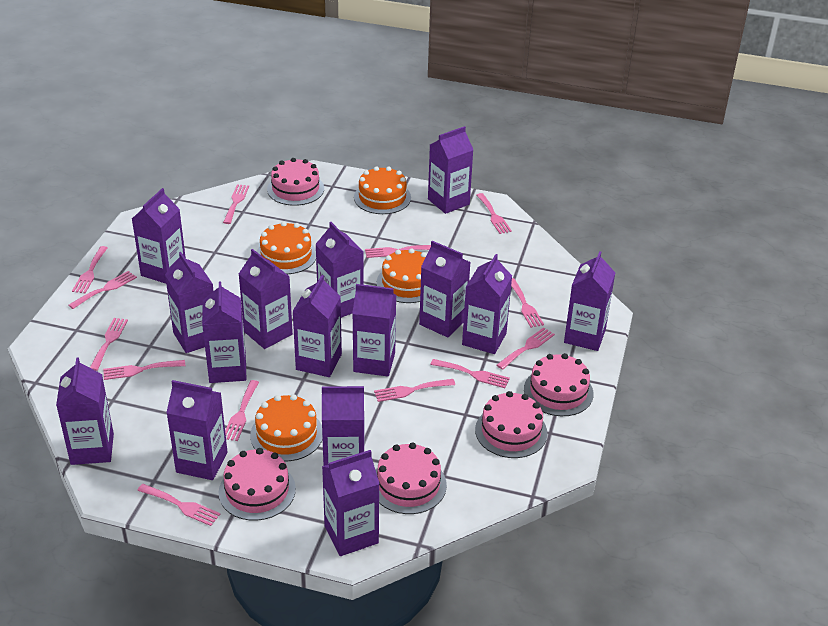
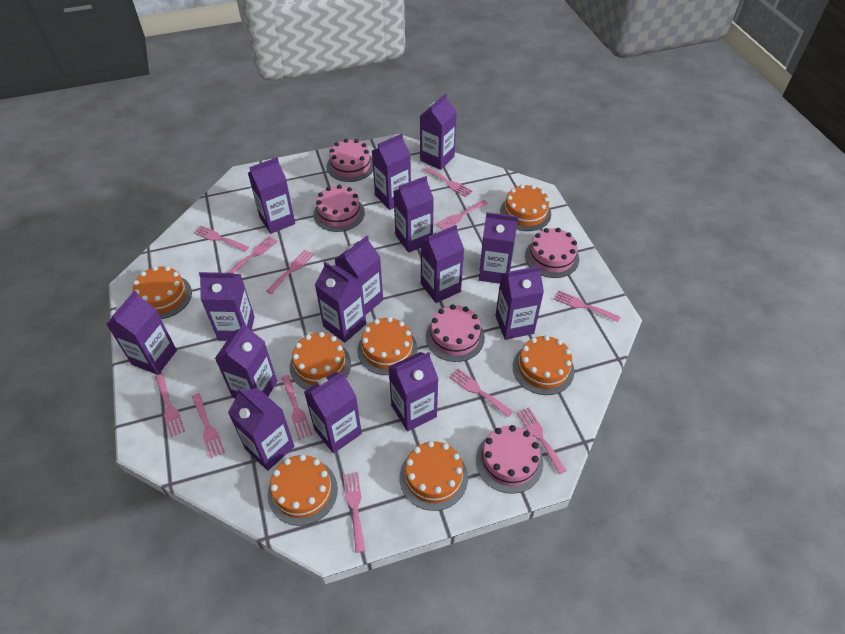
orange cake: [250,394,322,461] [256,222,316,274] [354,166,411,214] [377,248,427,303] = 4 -> [133,266,192,319] [268,454,338,526] [290,332,351,390] [357,317,417,375] [400,441,468,511] [500,184,551,231] [513,335,574,395] = 7
pink fork: [69,271,137,309] [72,246,108,293] [90,318,128,371] [103,360,185,380] [137,484,220,526] [223,184,249,224] [225,380,259,441] [365,245,431,258] [374,379,455,402] [430,359,510,388] [477,193,512,234] [497,327,555,370] [511,278,544,328] = 13 -> [155,374,185,437] [192,393,225,458] [194,226,249,252] [227,236,278,273] [266,250,314,294] [281,375,312,440] [343,472,365,553] [423,167,473,197] [436,200,488,230] [449,368,513,417] [517,407,567,475] [554,290,620,322] = 12

